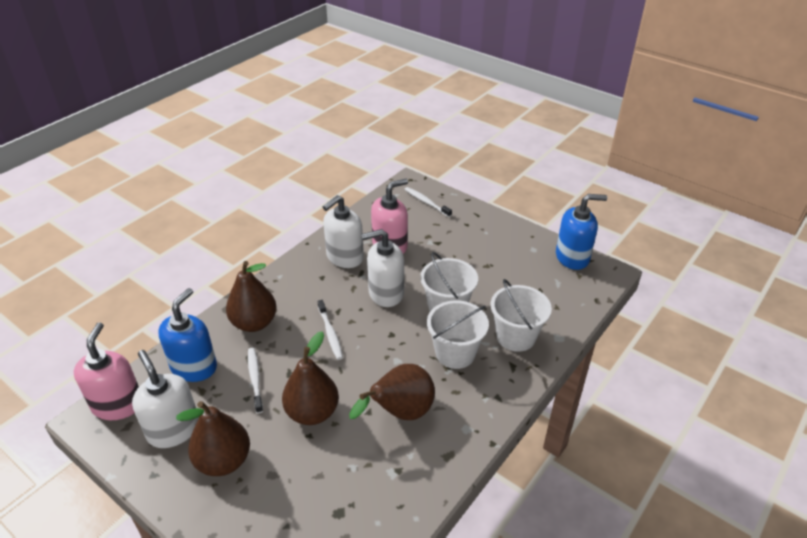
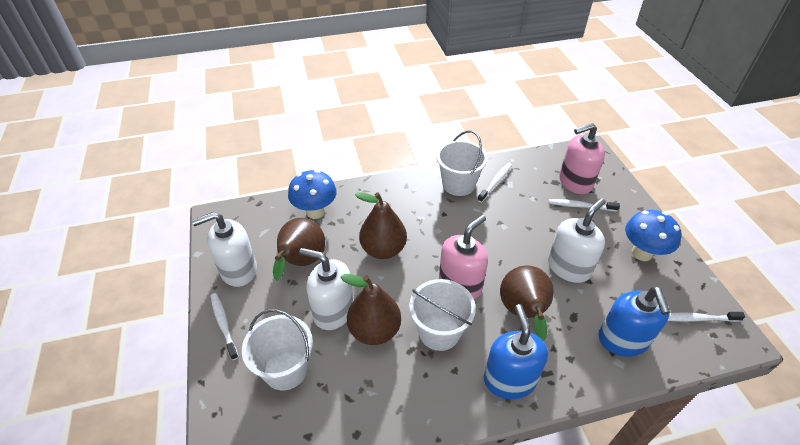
blue mushroom: none = 0 -> [288,170,337,219] [625,210,681,261] = 2
white toothbrush: [248,348,263,413] [318,300,343,360] [404,187,452,217] = 3 -> [211,293,238,360] [478,163,512,203] [548,199,620,212] [668,312,745,322] = 4

